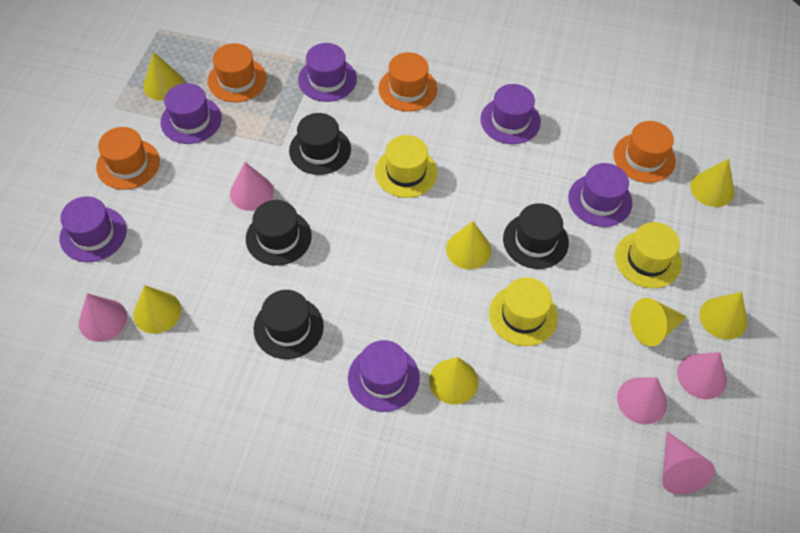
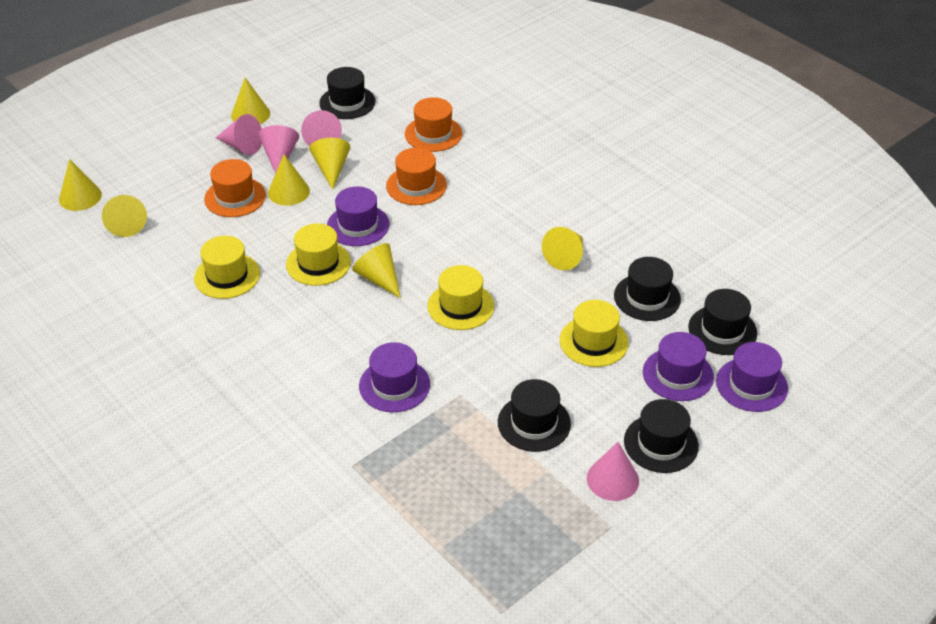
black hat: [246,200,312,266] [254,290,324,359] [289,113,351,175] [503,203,569,269] = 4 -> [319,67,376,119] [498,379,571,452] [614,257,681,321] [624,399,699,473] [688,289,757,355] = 5
orange hat: [96,127,160,190] [208,43,267,102] [379,52,437,112] [614,121,676,183] = 4 -> [204,159,266,217] [386,148,447,205] [405,97,462,152] = 3
pink cone: [79,293,127,342] [230,162,274,211] [617,377,667,424] [662,431,715,494] [677,352,727,399] = 5 -> [216,114,262,155] [258,125,299,173] [301,110,342,146] [587,442,639,501] = 4
purple hat: [60,197,127,262] [160,83,222,144] [298,43,357,102] [348,340,420,412] [481,84,541,144] [568,163,632,227] = 6 -> [327,186,389,246] [359,342,430,412] [643,332,714,401] [716,342,788,412] = 4
yellow hat: [375,135,437,198] [489,277,558,346] [615,222,682,288] = 3 -> [194,236,260,299] [286,223,351,286] [427,265,494,330] [560,300,629,367] = 4

